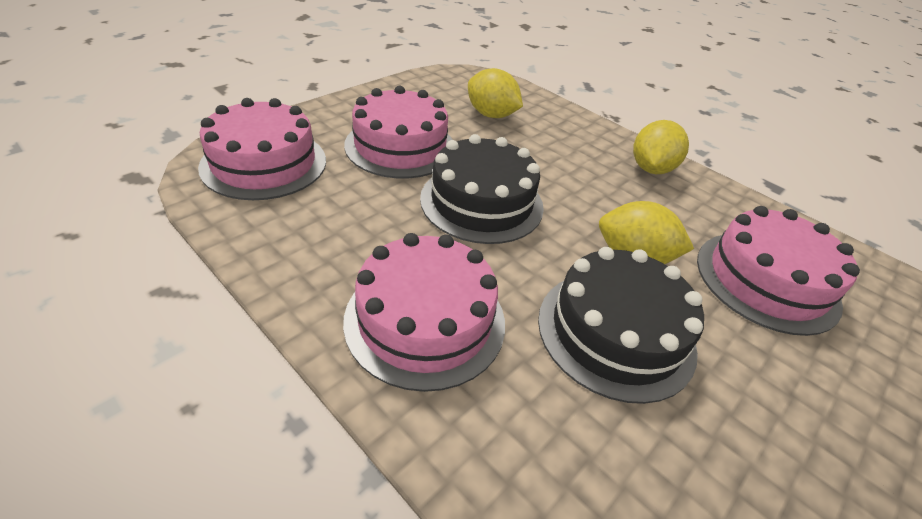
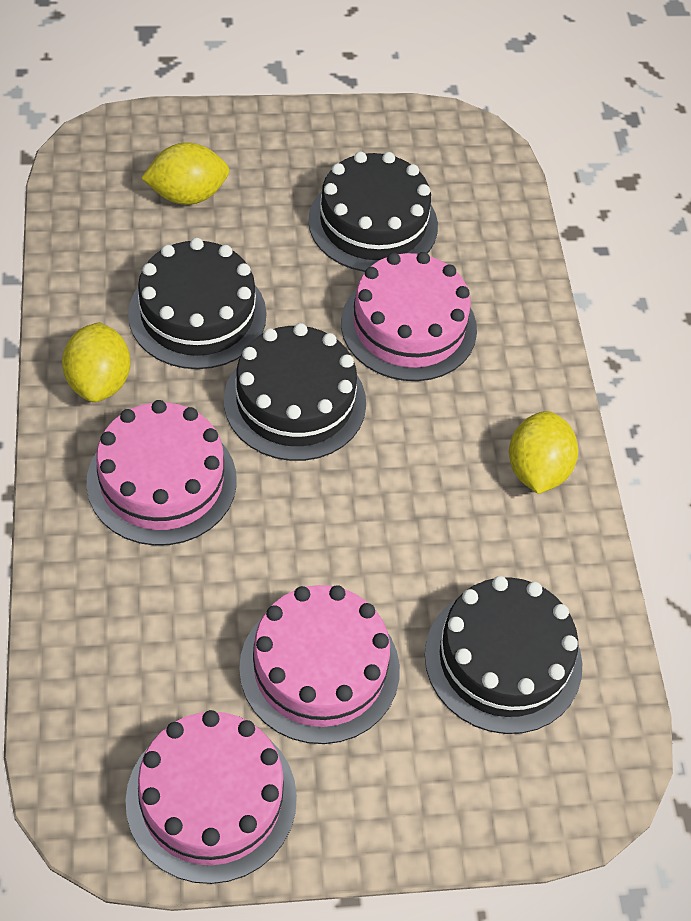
black cake: [420,134,544,244] [538,247,704,404] = 2 -> [128,238,267,369] [224,323,366,461] [308,152,438,272] [425,576,582,734] = 4

